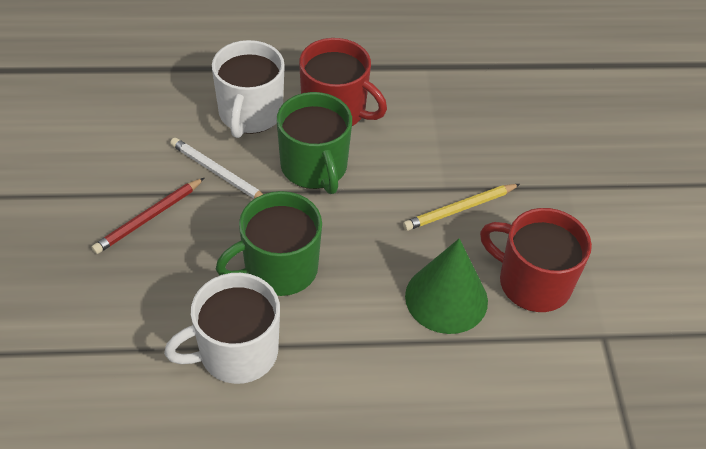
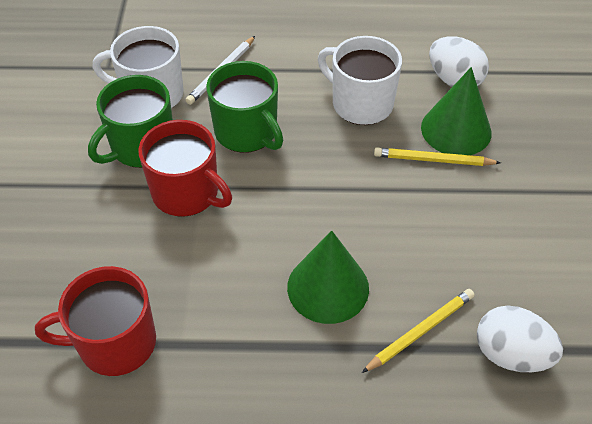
green cone: [405,238,488,334] = 1 -> [287,230,369,324] [421,67,492,155] = 2
red pencil: [91,178,204,254] = 1 -> none = 0
white egg: none = 0 -> [429,36,489,87] [477,306,563,372] = 2
yellow pencil: [403,184,520,231] = 1 -> [362,289,474,373] [374,147,501,166] = 2

